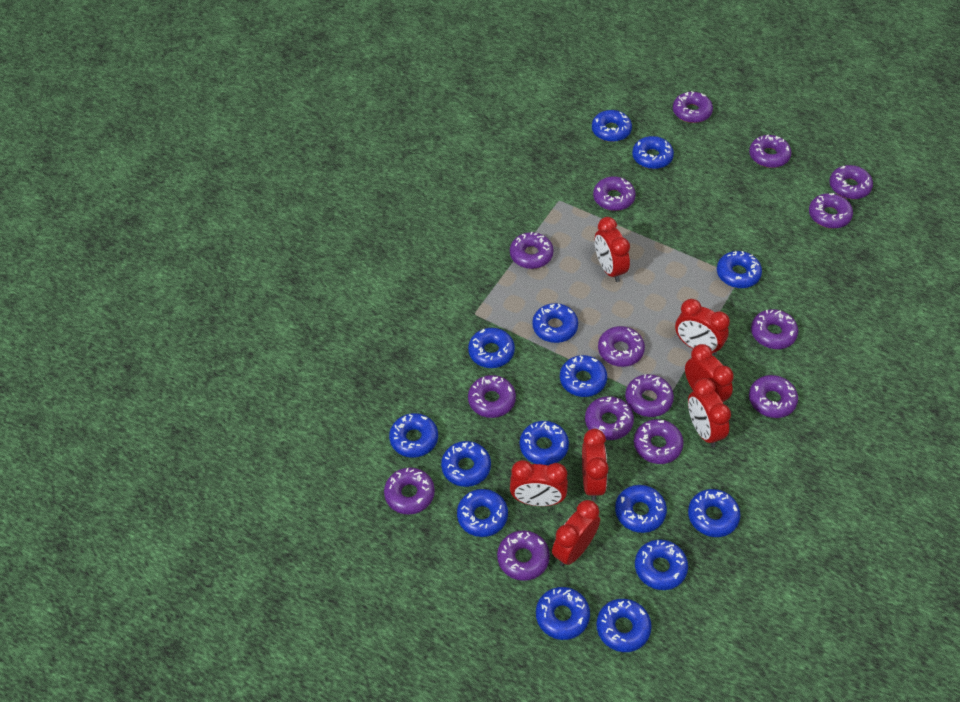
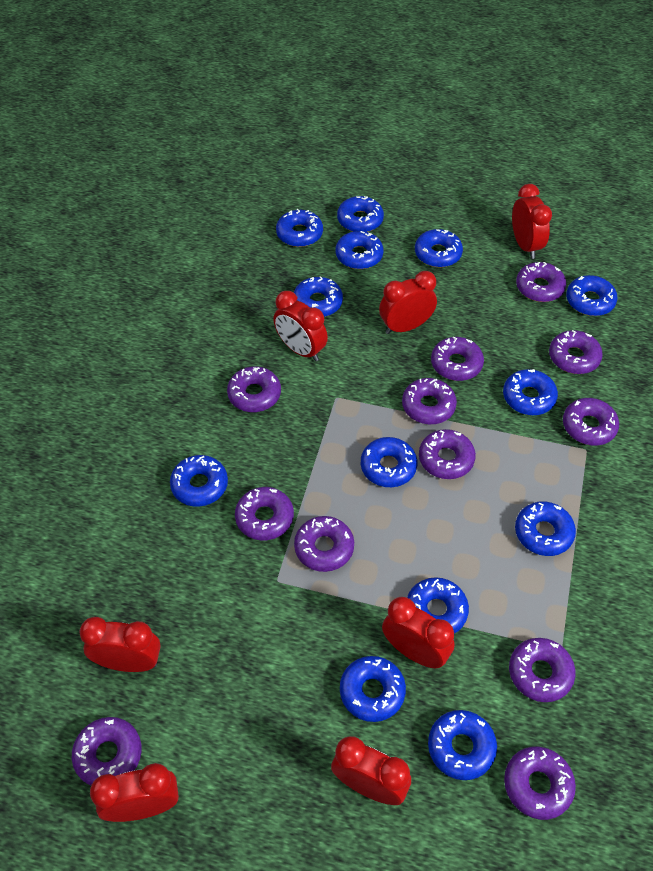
blue donut: [389,413,438,458] [441,441,491,487] [457,489,508,537] [468,328,515,368] [520,421,569,465] [532,303,578,343] [536,587,590,640] [560,355,607,397] [592,110,632,142] [596,599,652,652] [615,485,667,533] [632,136,674,169] [635,540,688,590] [688,489,741,537] [717,251,762,288] = 15 -> [170,455,228,507] [276,209,323,247] [294,276,343,317] [336,231,383,269] [337,196,384,232] [340,656,406,722] [361,437,417,487] [407,577,469,634] [415,229,463,267] [428,710,497,780] [503,369,558,415] [515,501,576,556] [566,275,617,316] = 13
purple donut: [384,468,435,514] [468,375,516,418] [497,530,550,581] [510,232,554,269] [585,396,634,440] [593,177,636,211] [598,326,645,367] [625,374,674,417] [634,419,684,464] [673,91,713,123] [749,134,791,168] [749,375,798,418] [751,309,798,349] [809,193,853,229] [830,165,873,199] = 15 -> [72,717,142,785] [227,366,281,412] [235,487,294,540] [294,516,354,572] [402,378,457,424] [419,429,476,479] [431,337,484,381] [504,747,576,820] [509,638,576,702] [516,262,566,302] [549,330,603,374] [563,398,619,445] = 12

